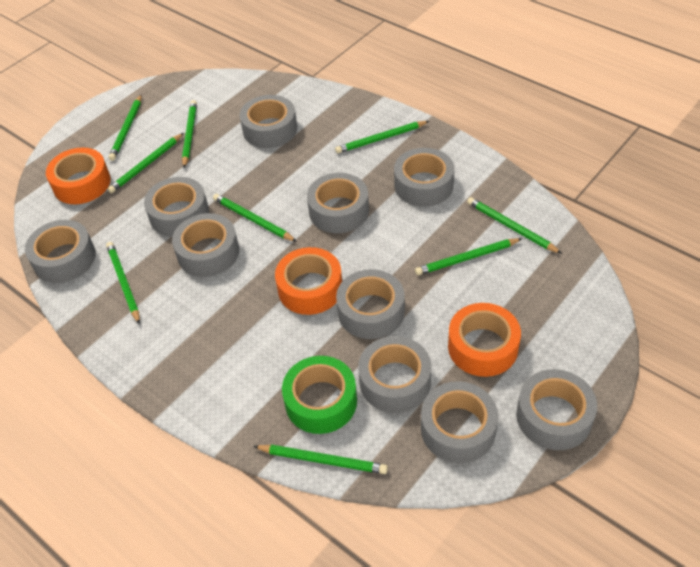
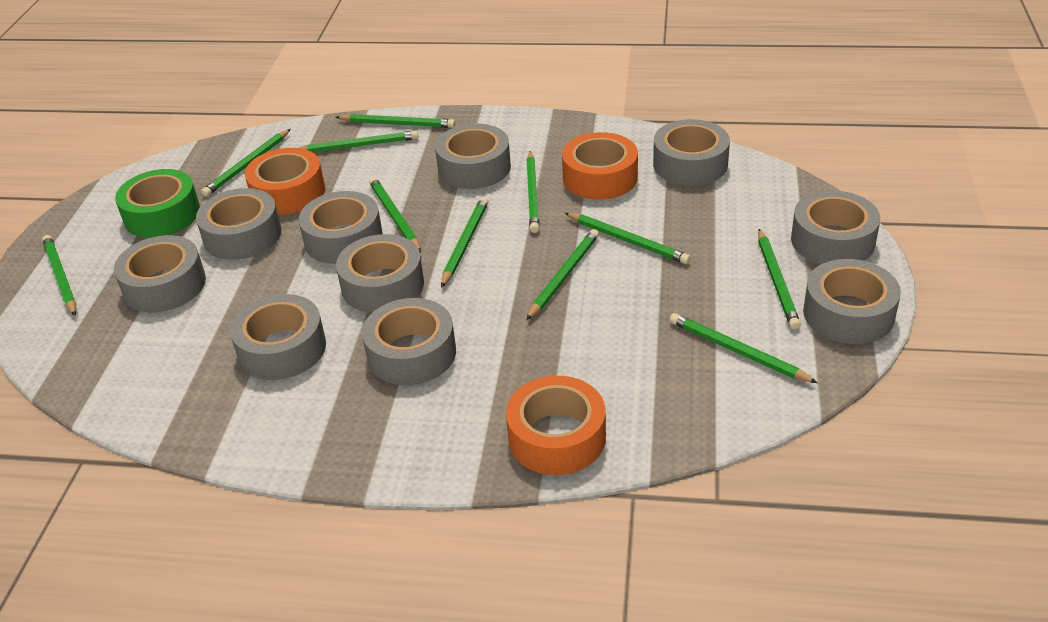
green pencil: [106,242,140,324] [107,133,183,193] [108,94,142,161] [182,100,197,168] [213,194,297,242] [253,444,388,474] [335,121,429,153] [415,238,523,275] [467,197,562,254] = 9 -> [42,235,76,316] [201,129,290,197] [298,130,419,152] [335,114,455,128] [369,177,421,253] [441,197,489,288] [526,151,540,233] [526,229,599,320] [565,213,691,264] [670,313,818,383] [758,229,801,330] = 11

